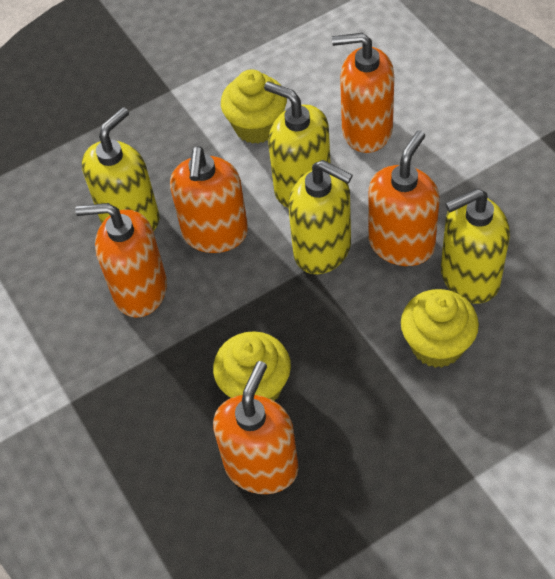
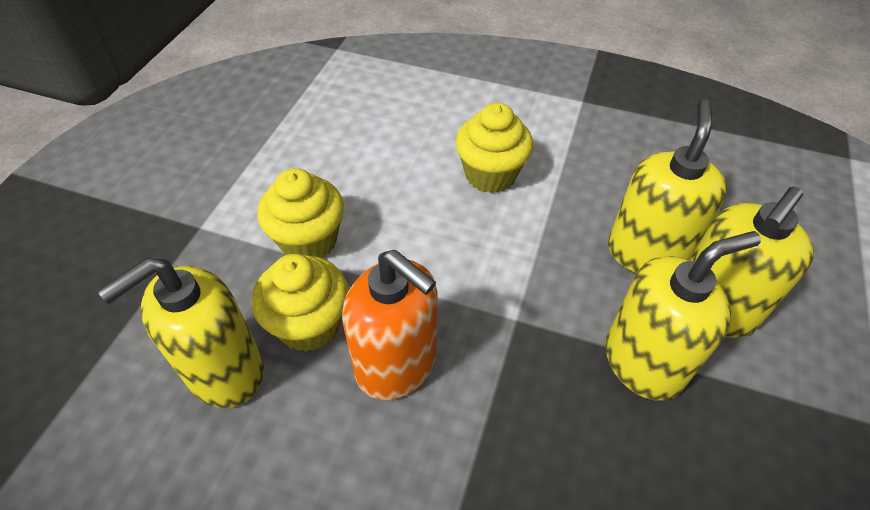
orange soap dispenser: [75,203,167,318] [170,146,248,253] [213,361,299,494] [332,33,394,153] [369,130,439,266] = 5 -> [342,250,438,400] = 1

